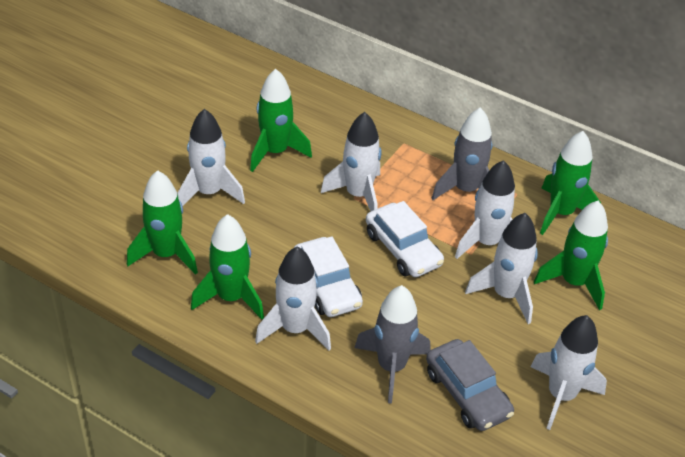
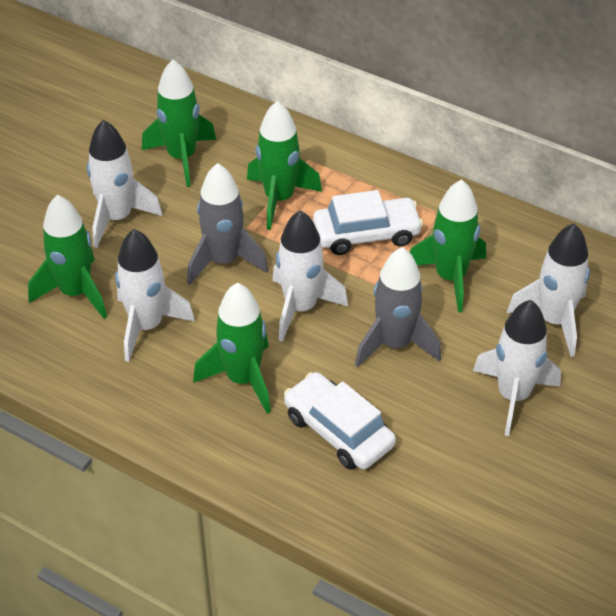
grey car: [426,339,514,431] = 1 -> none = 0
white rocket: [177,109,245,206] [255,247,331,351] [321,112,381,212] [455,160,515,259] [465,213,538,324] [530,315,607,430] = 6 -> [87,120,162,248] [115,229,195,362] [272,210,348,342] [473,300,561,436] [507,224,590,357] = 5

